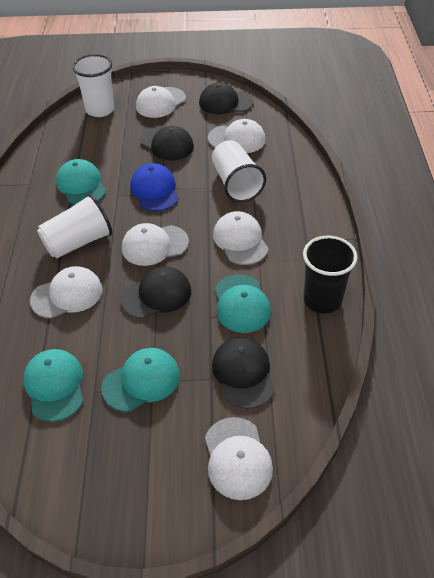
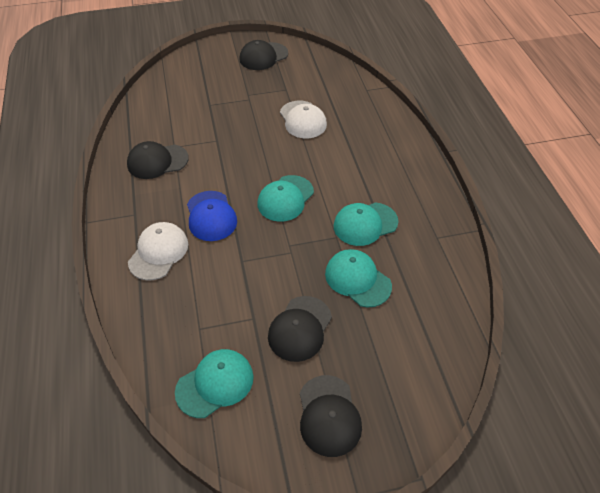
black cup: [303,236,358,314] = 1 -> none = 0
white cap: [30,266,102,319] [122,223,189,266] [136,86,186,118] [205,417,273,500] [208,119,266,153] [213,211,269,265] = 6 -> [128,222,188,280] [280,101,327,138] = 2
white cup: [37,194,112,258] [72,54,115,117] [212,140,266,203] = 3 -> none = 0

